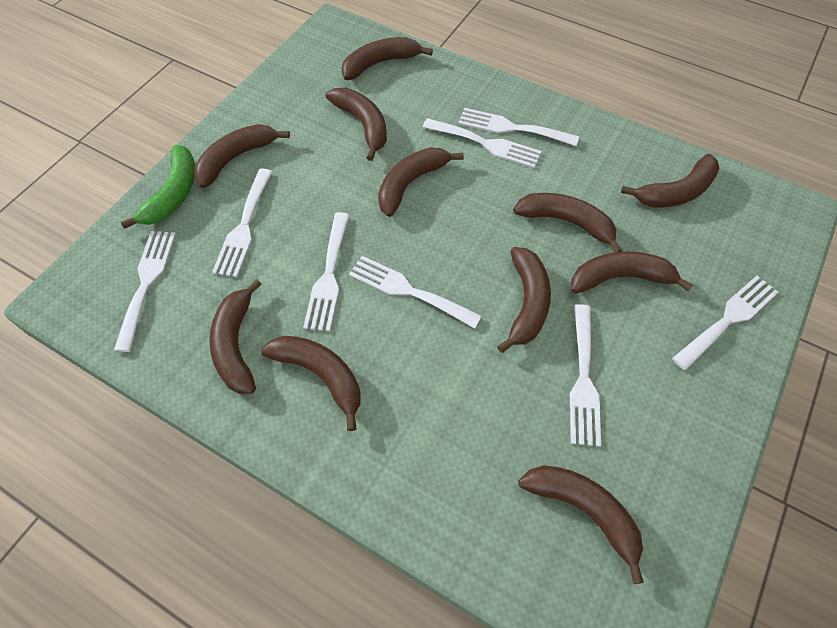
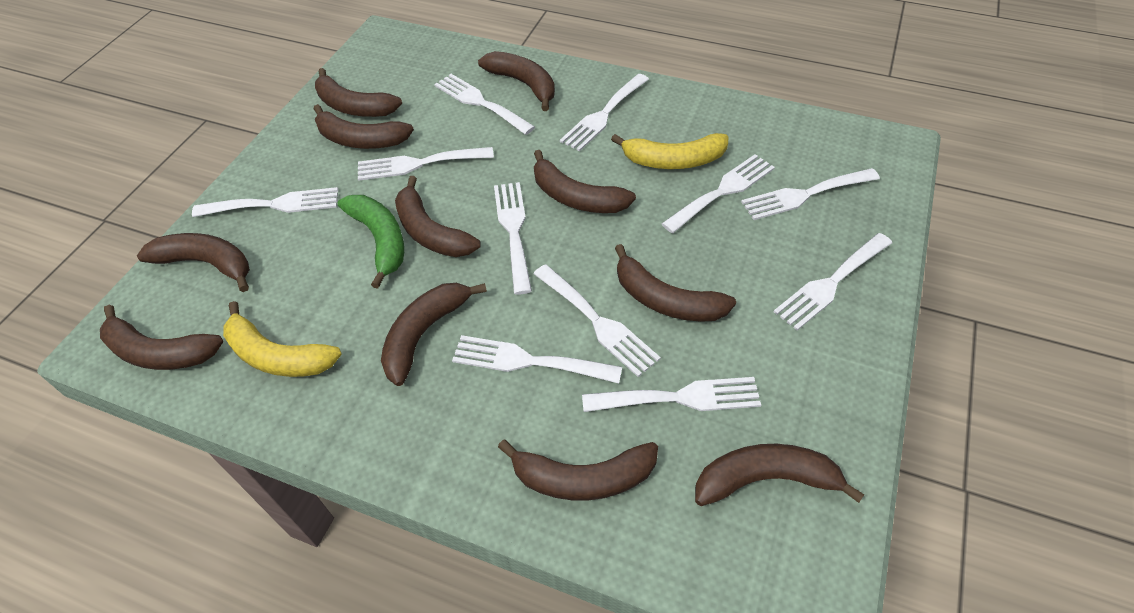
white fork: [114,231,176,352] [212,169,272,277] [303,212,350,332] [349,256,482,329] [422,118,542,168] [458,108,579,146] [570,304,601,447] [672,275,778,370] = 8 -> [192,187,338,217] [358,147,494,181] [434,74,535,135] [452,335,622,384] [494,182,532,294] [533,264,661,377] [560,74,649,151] [582,377,761,412] [662,154,775,233] [741,168,880,220] [773,233,892,330] = 11
yellow banana: none = 0 -> [223,301,342,377] [611,133,728,169] = 2

